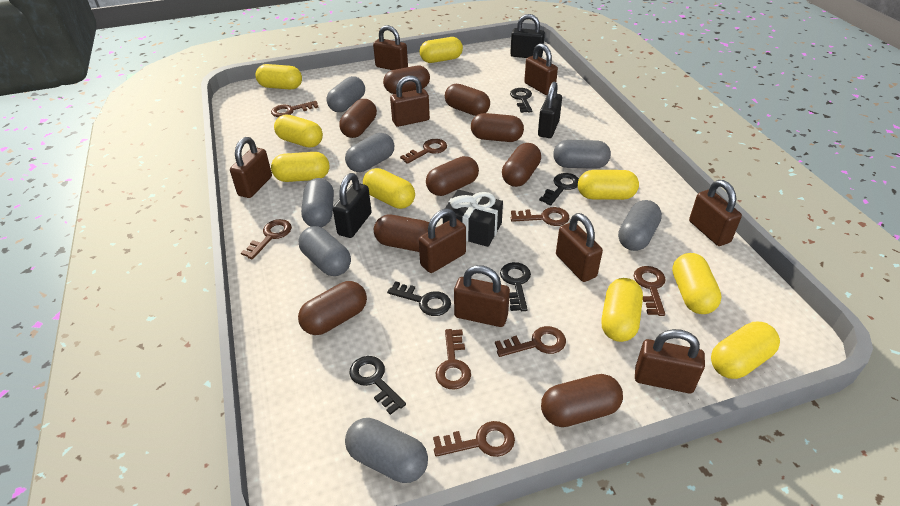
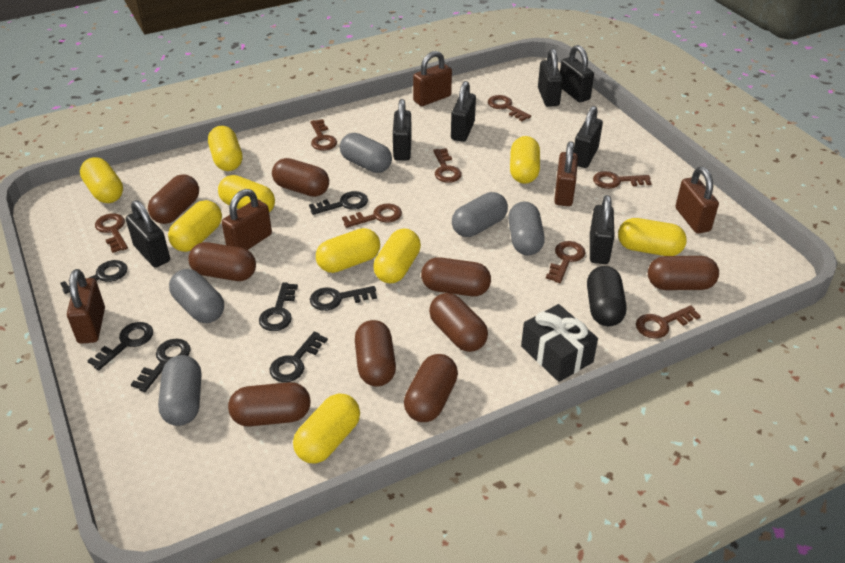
black capsule: none = 0 -> [587,266,626,326] = 1
black key: [349,356,406,415] [387,281,451,316] [500,262,531,311] [510,88,532,113] [539,173,579,205] = 5 -> [60,260,128,294] [87,322,153,370] [131,339,191,392] [259,282,298,331] [269,331,328,382] [309,191,368,215] [310,286,377,311] = 7
black padlock: [333,173,372,238] [510,14,545,58] [538,82,562,138] = 3 -> [126,200,170,268] [393,99,412,161] [451,81,476,142] [538,49,563,107] [560,45,594,102] [573,106,603,168] [590,195,615,264] = 7
brown padlock: [230,137,272,198] [373,25,408,70] [390,76,430,127] [419,208,466,273] [454,265,510,327] [524,43,558,95] [556,213,603,282] [635,329,705,393] [689,180,742,246] = 9 -> [67,269,105,344] [222,189,272,250] [413,51,452,106] [554,141,578,206] [675,167,719,234] = 5
grey capsule: [298,226,351,276] [301,178,334,227] [326,76,365,112] [345,133,394,172] [345,418,428,483] [553,140,611,169] [618,200,662,251] = 7 -> [158,355,201,426] [169,269,224,323] [340,133,392,173] [452,192,508,237] [508,201,545,255] = 5

